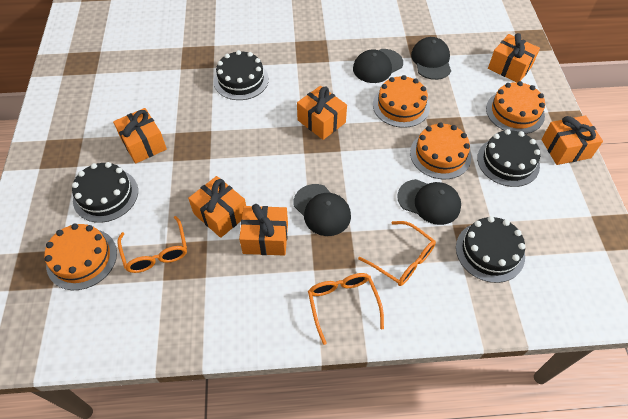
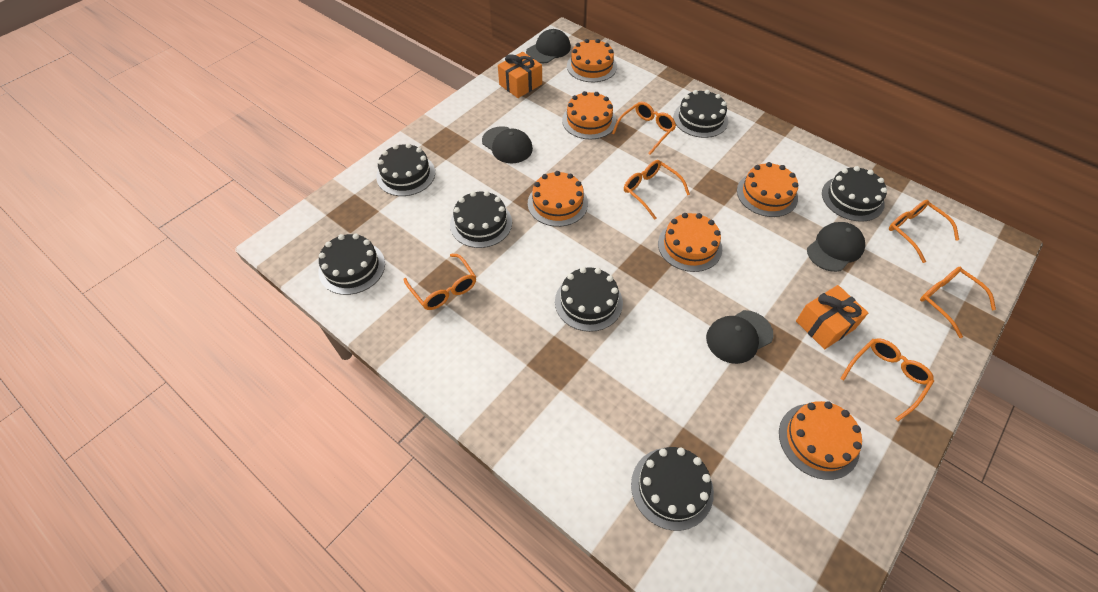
black cake: [72,162,138,223] [214,50,269,100] [456,216,525,283] [477,129,541,187] = 4 -> [319,234,385,295] [376,143,435,196] [450,191,512,248] [555,267,623,332] [631,447,714,531] [673,90,728,138] [822,166,887,222] = 7
orange cake: [45,224,117,290] [373,75,430,128] [410,122,471,179] [486,81,545,134] = 4 -> [528,171,588,227] [562,91,617,139] [567,39,617,82] [658,213,722,272] [737,162,798,217] [779,401,862,480] = 6
orange gift: [113,108,167,164] [188,176,246,238] [239,204,288,256] [297,86,347,140] [488,33,540,82] [541,115,603,165] = 6 -> [498,52,542,98] [796,285,868,349] = 2
orange glasses: [117,216,187,273] [308,273,384,345] [358,221,436,286] = 3 -> [404,254,476,310] [612,102,676,155] [624,160,690,220] [840,338,934,421] [889,200,959,263] [920,267,996,338] = 6

